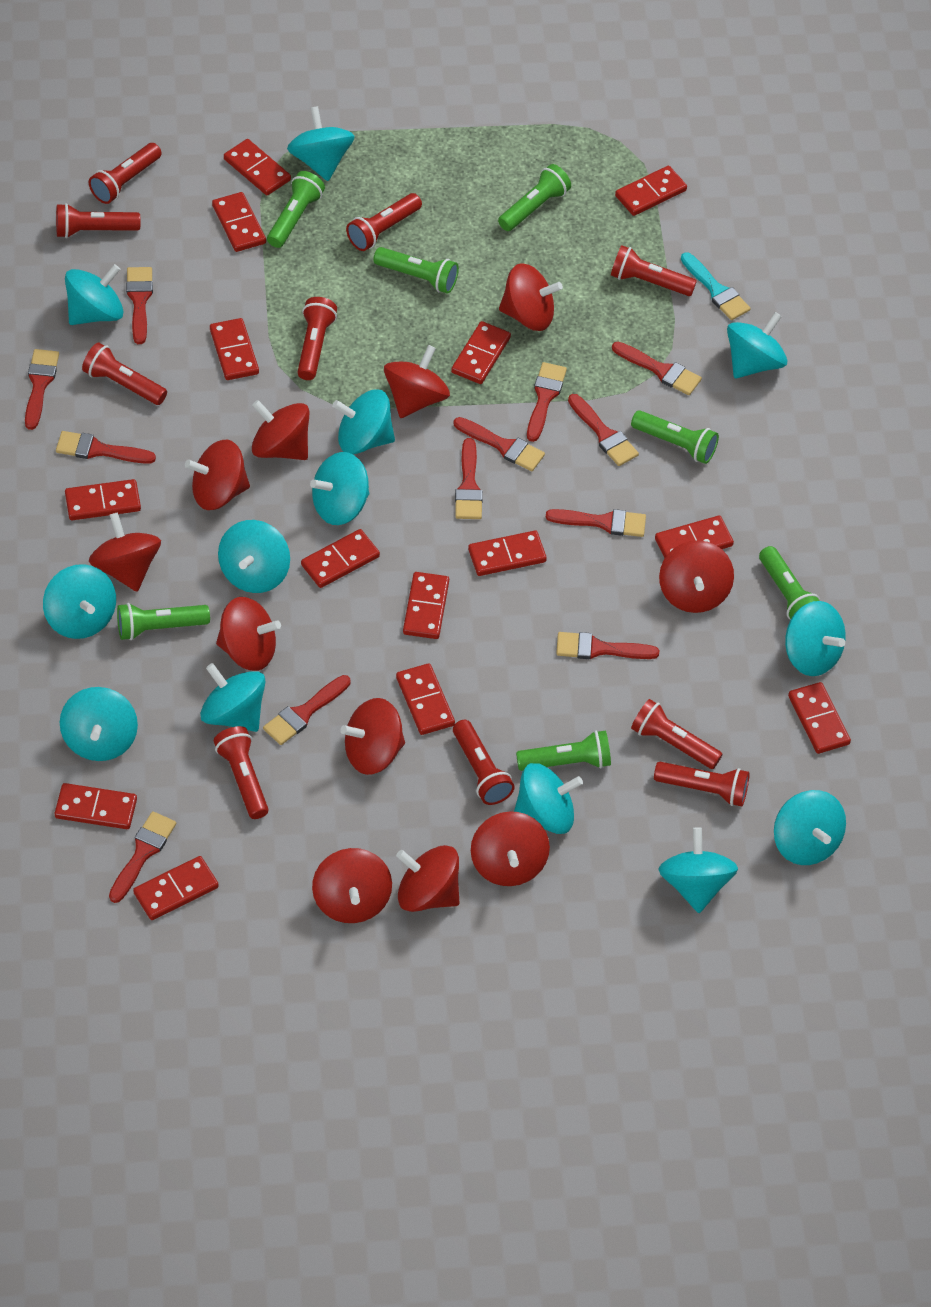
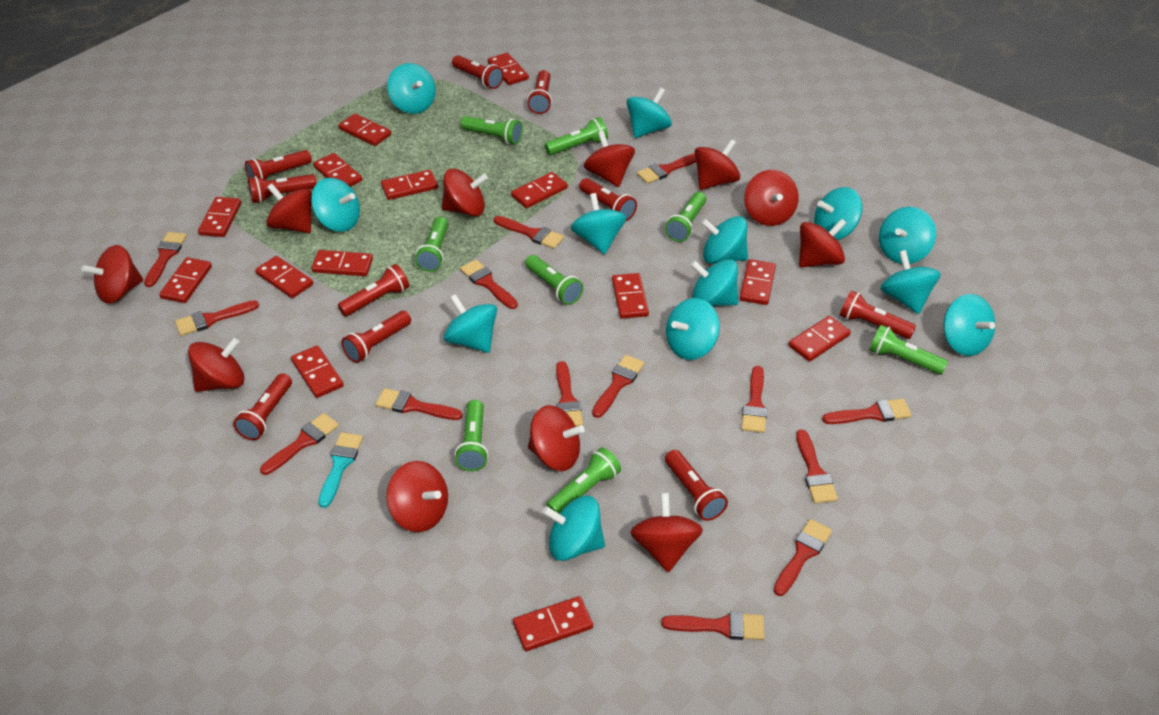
green flashlight: [117,603,210,640] [267,171,325,248] [373,247,459,294] [498,164,571,231] [516,730,611,771] [631,410,719,464] [759,546,820,620] = 7 -> [415,217,448,272] [455,400,488,471] [461,116,523,145] [525,255,583,305] [545,117,608,155] [546,447,621,513] [665,192,706,242] [869,325,948,375] = 8
red brush: [25,349,59,430] [56,431,156,464] [109,811,176,903] [126,267,153,344] [263,675,350,745] [454,417,545,471] [455,438,483,519] [527,362,567,442] [545,509,646,537] [556,632,659,659] [568,394,639,466] [612,342,702,395] = 12 -> [144,232,187,287] [175,300,259,336] [260,413,339,475] [376,388,463,420] [460,260,518,309] [494,216,564,249] [556,361,583,427] [592,355,645,418] [637,153,696,184] [661,612,765,640] [741,366,767,433] [773,519,832,596] [796,429,838,503] [822,399,912,424] = 14

